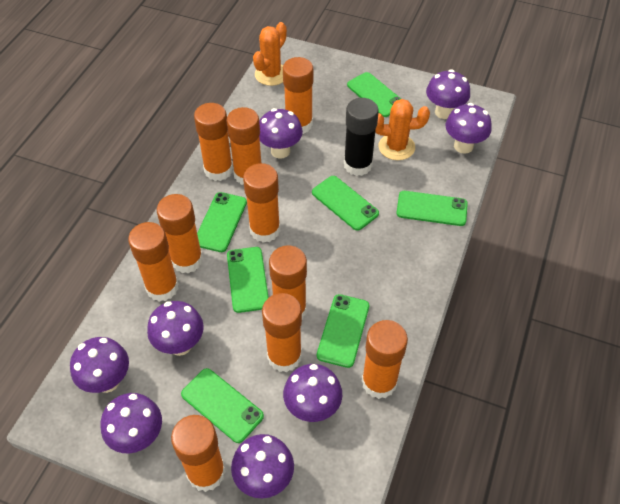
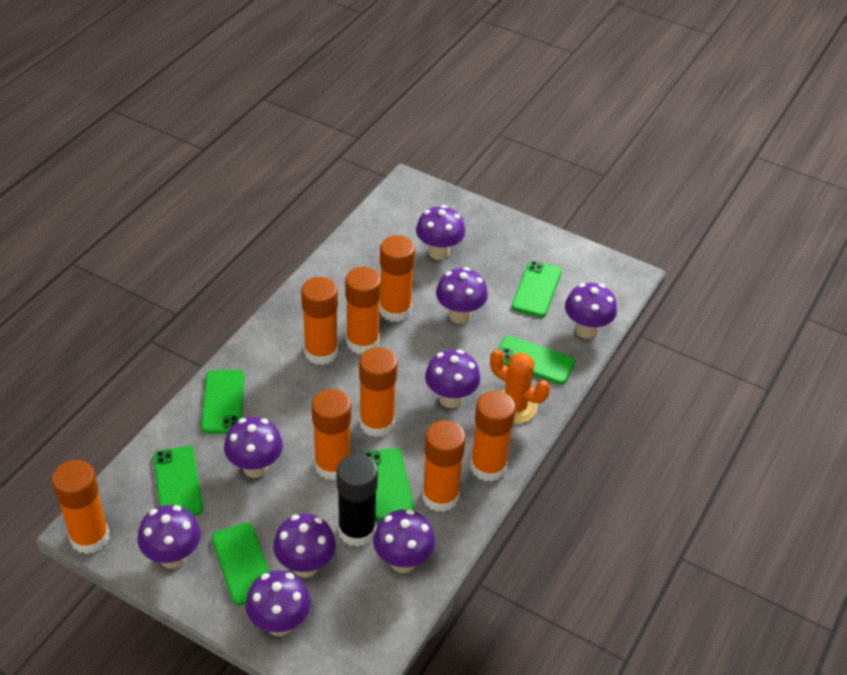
green phone: [181,368,264,443] [197,192,247,252] [227,247,269,313] [312,176,379,231] [317,294,369,368] [347,72,401,117] [396,191,468,226] = 7 -> [153,446,203,516] [201,370,245,434] [212,523,269,606] [363,448,415,521] [498,335,575,385] [512,261,562,317] = 6
orange cactus: [253,22,287,86] [375,99,430,160] = 2 -> [490,349,550,424] = 1
orange glue stick: [128,222,179,302] [157,194,203,273] [171,415,226,492] [194,103,233,181] [226,107,261,185] [243,163,280,243] [262,293,302,372] [269,246,307,320] [283,57,313,134] [362,320,408,399] = 10 -> [52,460,109,554] [301,277,338,365] [312,389,351,480] [345,267,381,354] [359,347,398,437] [379,235,415,322] [422,420,466,512] [471,391,516,482] = 8
purple mushroom: [70,337,129,393] [101,393,162,454] [147,301,204,356] [231,434,294,498] [259,108,303,159] [283,364,342,422] [426,69,470,119] [446,103,492,154] = 8 -> [137,505,201,569] [224,417,283,478] [245,570,311,636] [273,514,336,578] [373,509,435,573] [416,205,465,260] [425,350,480,408] [436,267,488,324] [565,283,617,339] = 9

